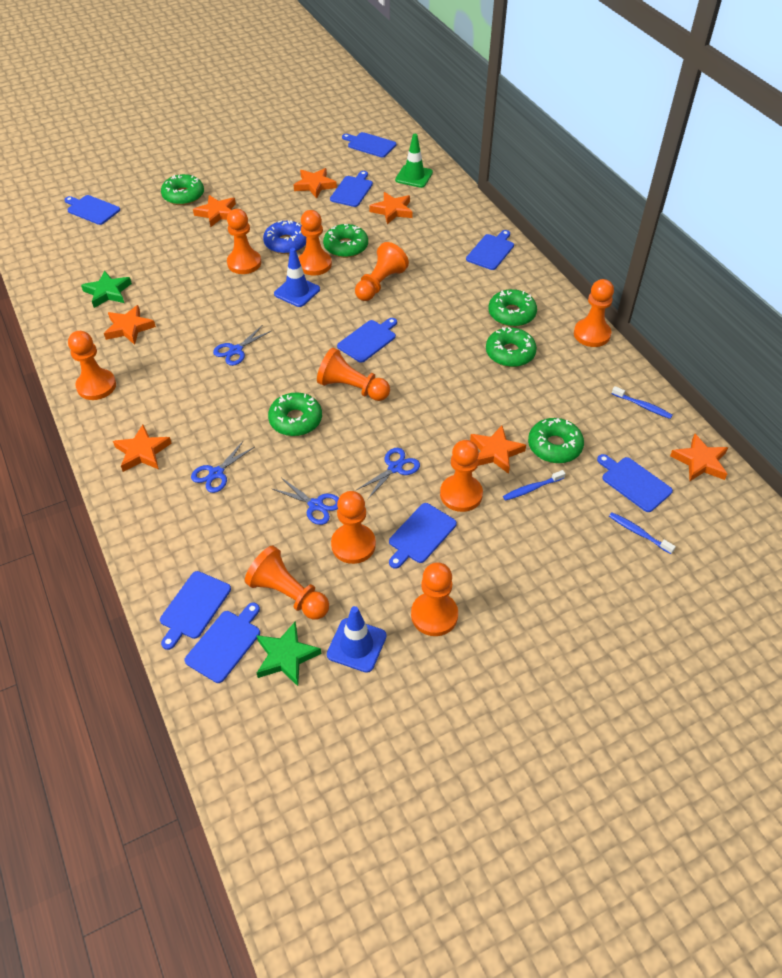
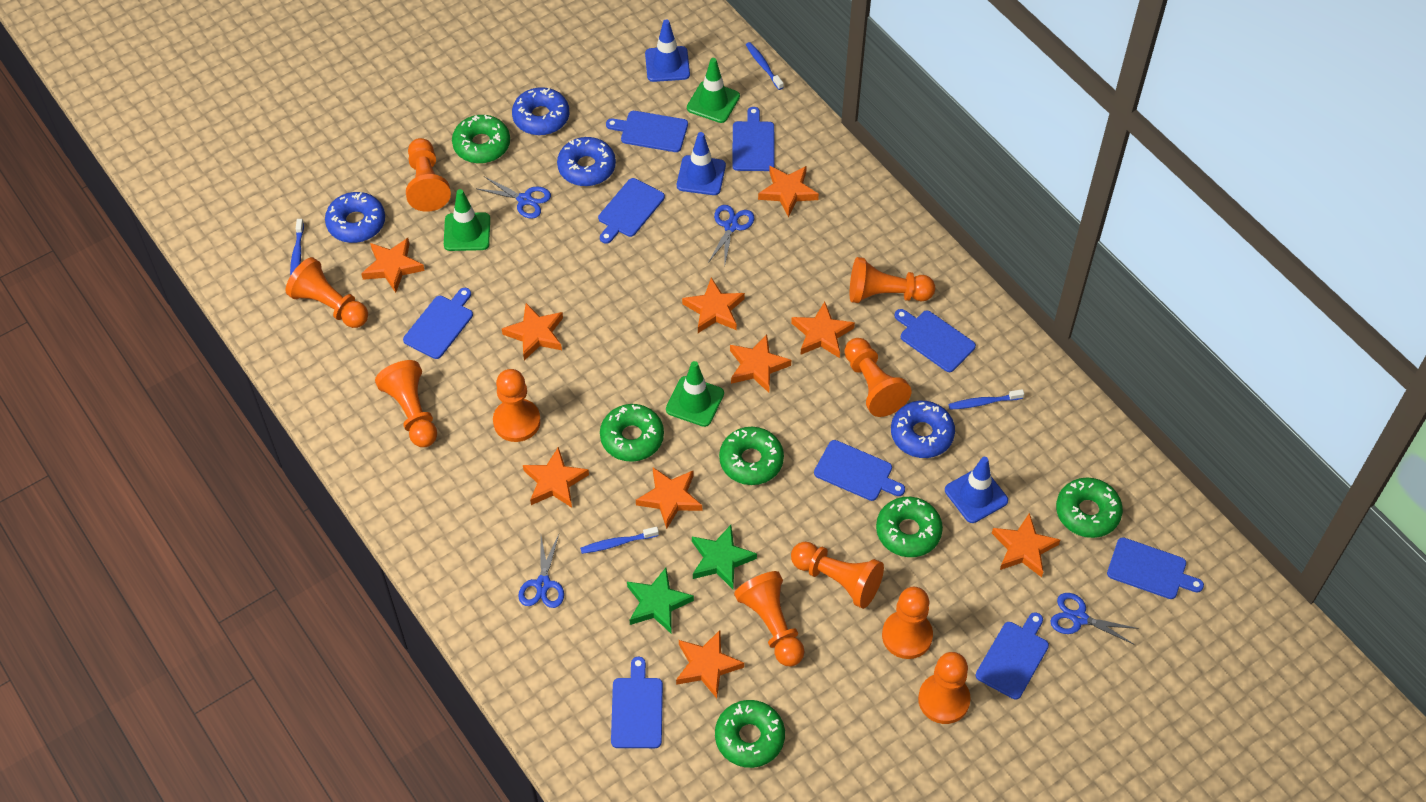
blue donut: [263,221,306,254] = 1 -> [325,192,385,243] [512,87,569,135] [557,137,616,186] [891,401,955,458] = 4
blue toothbrush: [503,470,566,501] [609,512,676,554] [612,386,673,419] = 3 -> [290,219,304,276] [580,527,659,554] [746,42,784,90] [948,389,1024,410] = 4
blue traffic cone: [274,248,320,307] [327,606,387,673] = 2 -> [645,20,690,82] [677,132,726,195] [945,457,1008,523] = 3
green traffic cone: [395,134,433,188] = 1 -> [444,189,490,251] [666,361,724,427] [687,58,740,123] = 3
orange star: [104,305,156,345] [113,425,172,472] [193,195,236,227] [294,168,337,199] [369,192,413,224] [470,425,526,474] [670,434,728,482] = 7 -> [361,238,425,293] [502,303,563,361] [523,447,589,508] [636,468,702,529] [676,630,744,698] [682,278,745,333] [730,334,791,393] [758,166,819,217] [791,302,855,358] [992,513,1060,577] = 10

